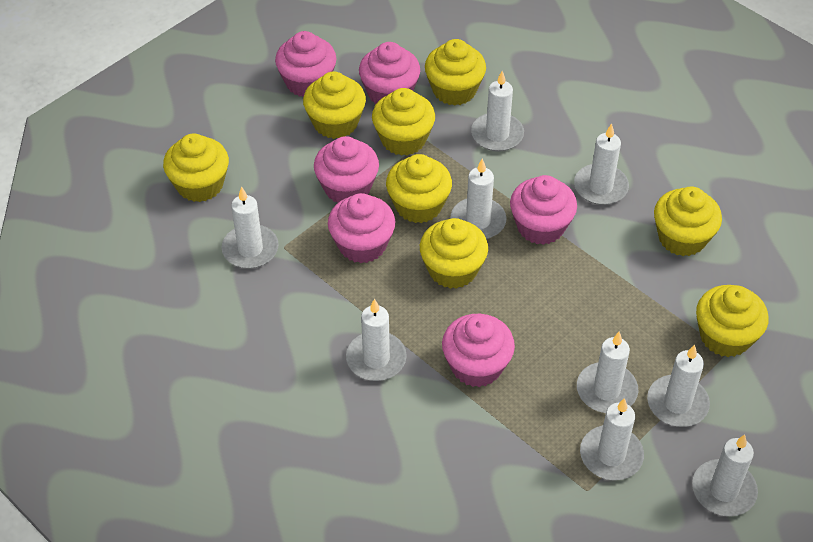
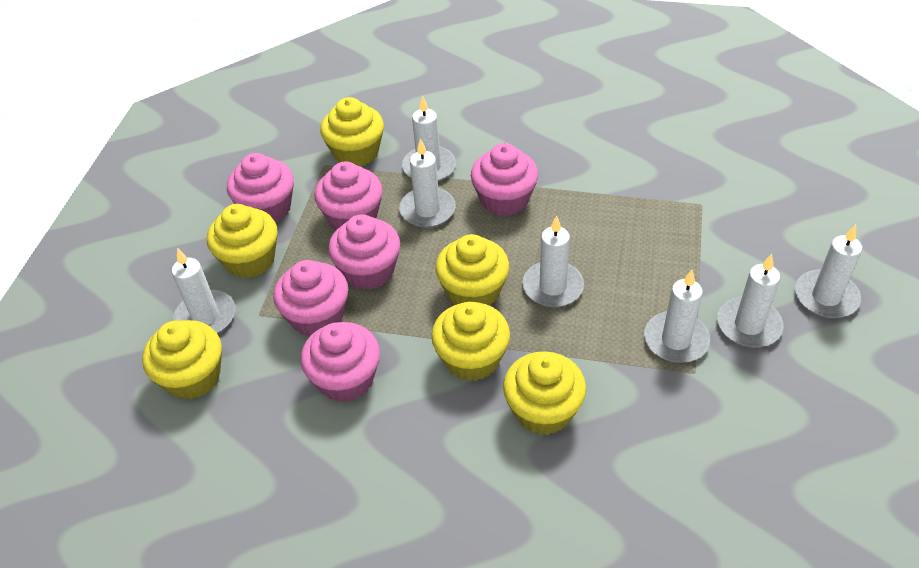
white candle: [221,187,279,269] [346,299,407,381] [451,158,506,239] [471,71,524,152] [574,124,629,205] [577,331,638,413] [580,398,644,480] [647,345,710,427] [692,434,758,516] = 9 -> [172,248,235,334] [399,138,456,228] [402,95,456,182] [522,215,584,307] [644,270,710,363] [717,254,783,348] [795,225,862,318] = 7
yellow cupcake: [163,133,229,202] [303,72,366,139] [372,88,435,156] [386,154,452,223] [420,218,488,289] [425,39,486,106] [654,187,722,256] [696,285,769,357] = 8 -> [142,320,222,400] [207,204,278,278] [320,97,384,166] [431,302,510,381] [435,234,509,306] [503,351,586,435] = 6

